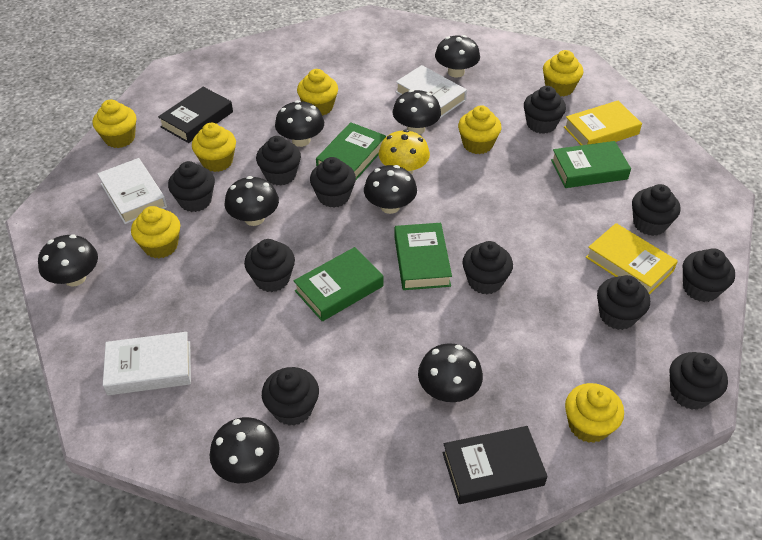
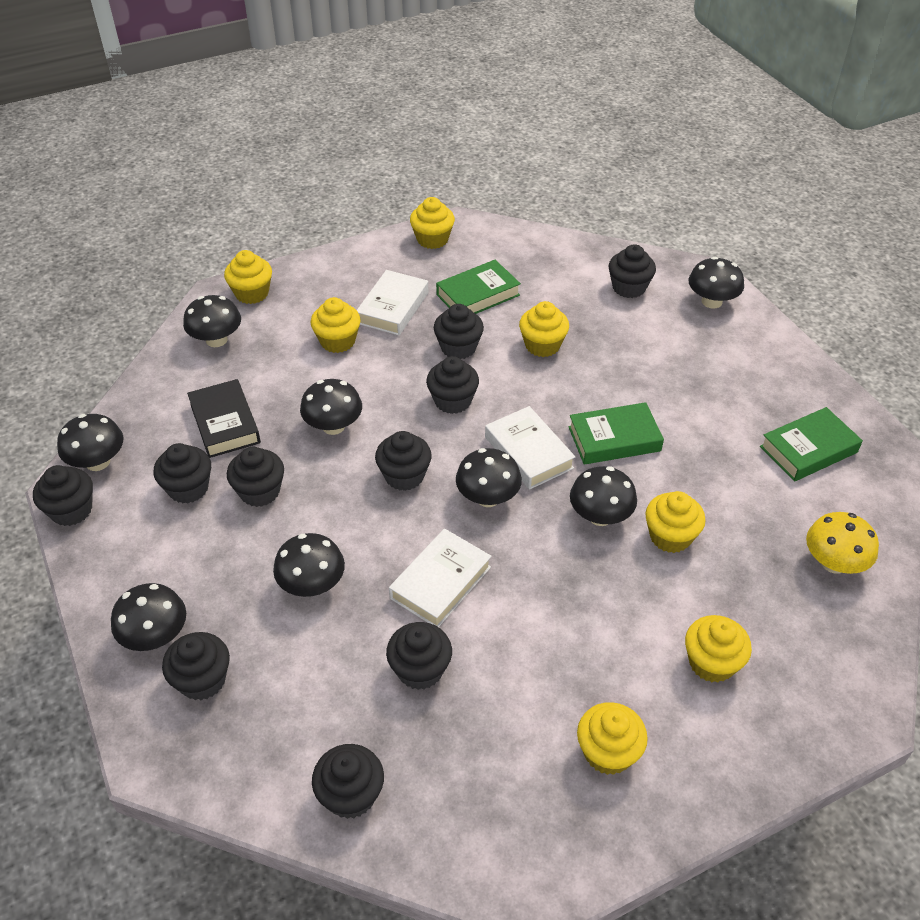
black book: [158,87,233,143] [442,426,548,504] = 2 -> [187,379,261,458] = 1
black cupcake: [168,161,215,212] [244,239,295,292] [256,136,301,186] [262,367,319,426] [310,157,356,208] [462,241,513,295] [524,86,566,134] [597,275,650,330] [632,184,680,236] [670,352,728,410] [683,248,735,302] = 11 -> [33,465,93,526] [154,443,211,503] [162,632,230,700] [227,447,284,507] [312,744,384,819] [375,431,432,491] [386,622,452,690] [426,356,479,414] [434,304,484,359] [609,244,656,298] = 10
green book: [294,247,383,321] [316,122,386,180] [394,223,452,290] [551,141,631,188] = 4 -> [436,260,521,314] [568,402,664,465] [760,407,863,481] = 3
yellow book: [564,101,642,145] [586,223,678,295] = 2 -> none = 0

